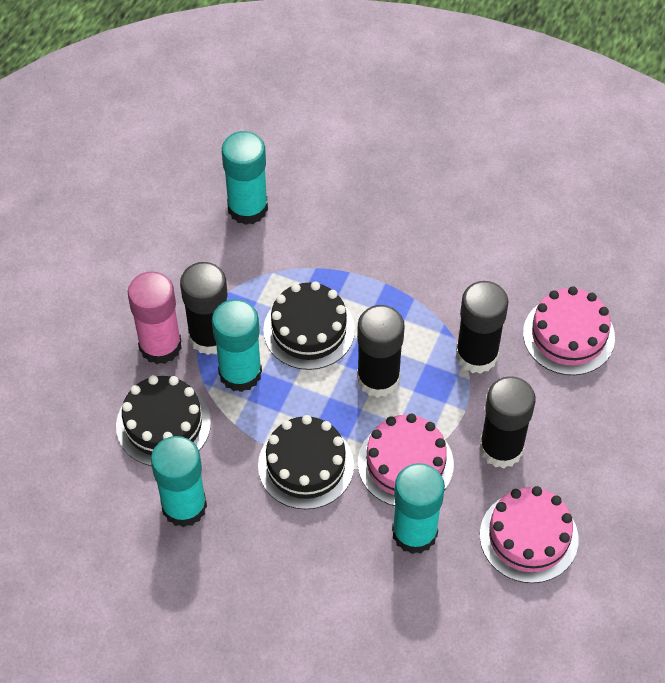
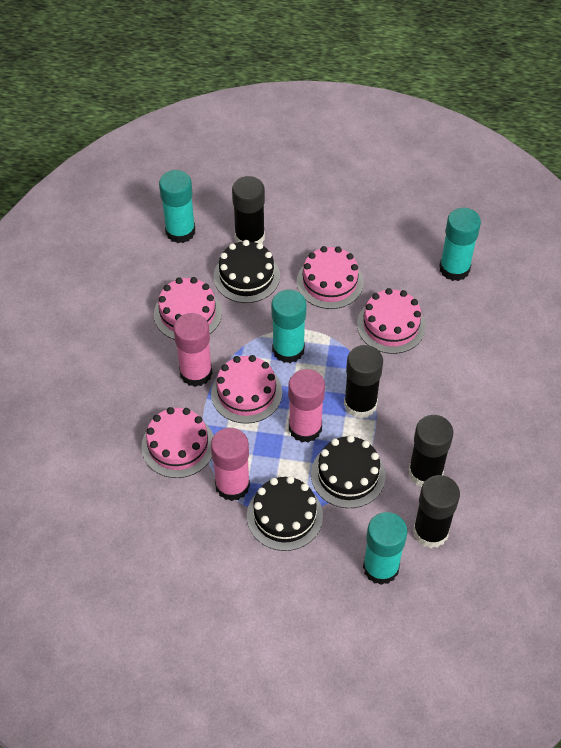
pink cake: [358,413,454,506] [480,486,578,583] [523,286,615,375] = 3 -> [141,407,214,478] [154,277,222,340] [211,355,282,424] [297,246,364,309] [357,288,426,354] = 5
pink glue stick: [128,271,182,364] = 1 -> [174,313,213,387] [211,428,250,501] [288,369,325,443] = 3

